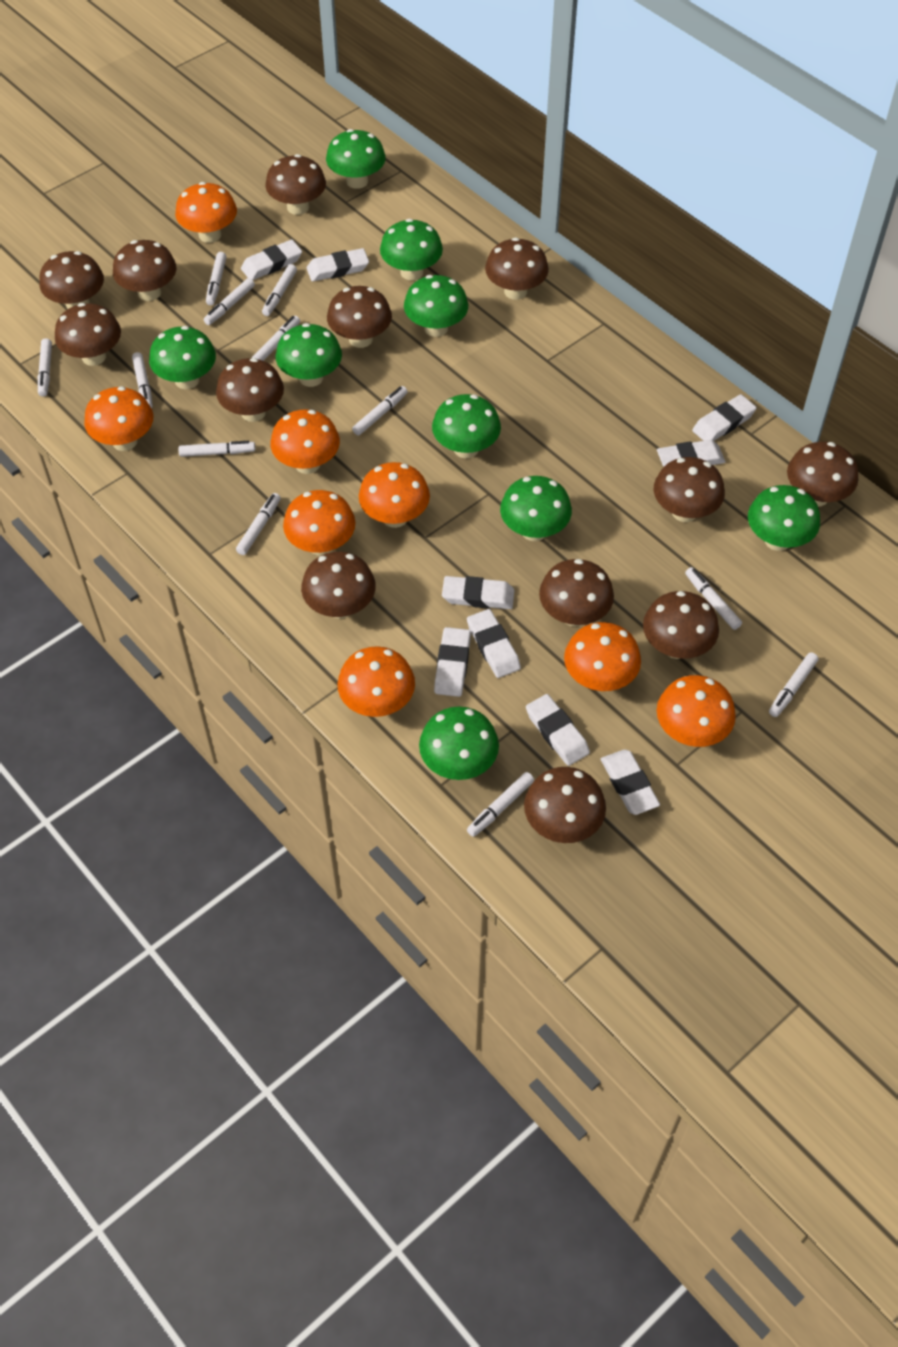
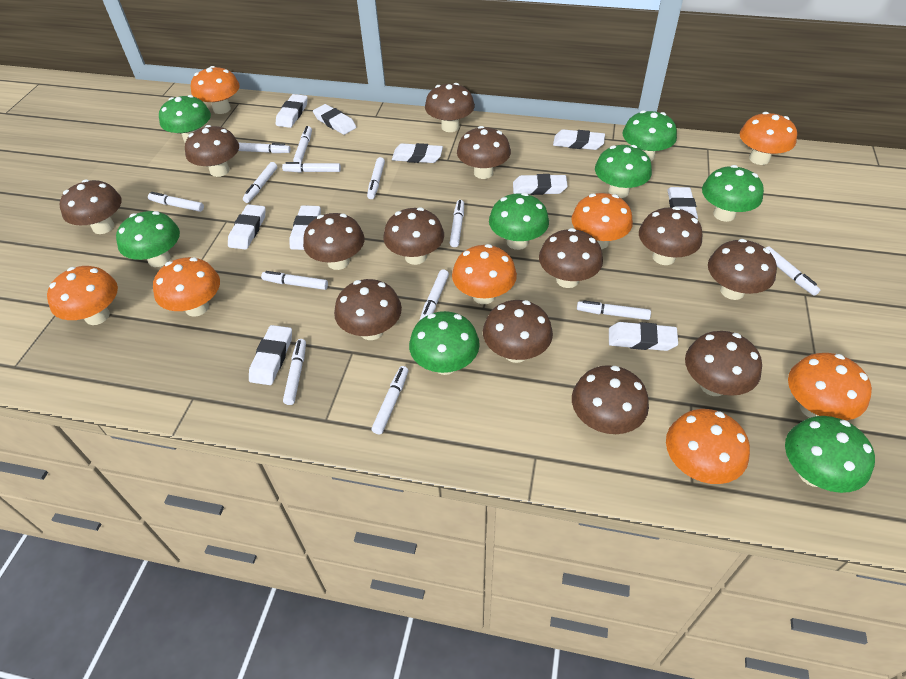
green mushroom: [149,326,216,389] [276,323,342,387] [326,129,386,189] [380,219,443,280] [404,275,468,337] [419,706,499,780] [432,394,501,458] [500,476,572,541] [748,485,820,551] = 9 -> [116,211,180,267] [159,95,211,142] [409,311,480,375] [489,193,549,250] [595,145,652,198] [622,110,677,161] [702,165,764,222] [785,416,875,493] = 8
white eraser: [241,240,302,280] [307,248,369,282] [434,627,471,697] [442,576,515,609] [467,609,521,678] [526,694,590,766] [601,749,660,815] [657,440,725,467] [692,394,757,441] = 9 -> [228,204,266,250] [249,325,292,385] [276,94,308,128] [289,205,321,250] [313,104,356,135] [392,143,443,163] [513,174,568,195] [553,129,605,150] [609,322,678,351] [667,187,698,219] = 10
white marker: [38,338,52,397] [132,352,153,408] [178,441,255,457] [204,278,255,325] [206,252,227,305] [236,493,281,555] [252,316,300,361] [262,264,297,316] [352,386,408,435] [467,772,534,837] [685,567,742,630] [769,652,818,717] = 12 -> [148,192,204,212] [238,142,291,153] [243,162,277,203] [261,271,328,290] [282,162,341,173] [283,339,306,405] [293,126,312,163] [367,157,385,199] [372,366,409,435] [419,269,449,321] [450,200,464,247] [577,300,651,320] [766,246,820,296] = 13

